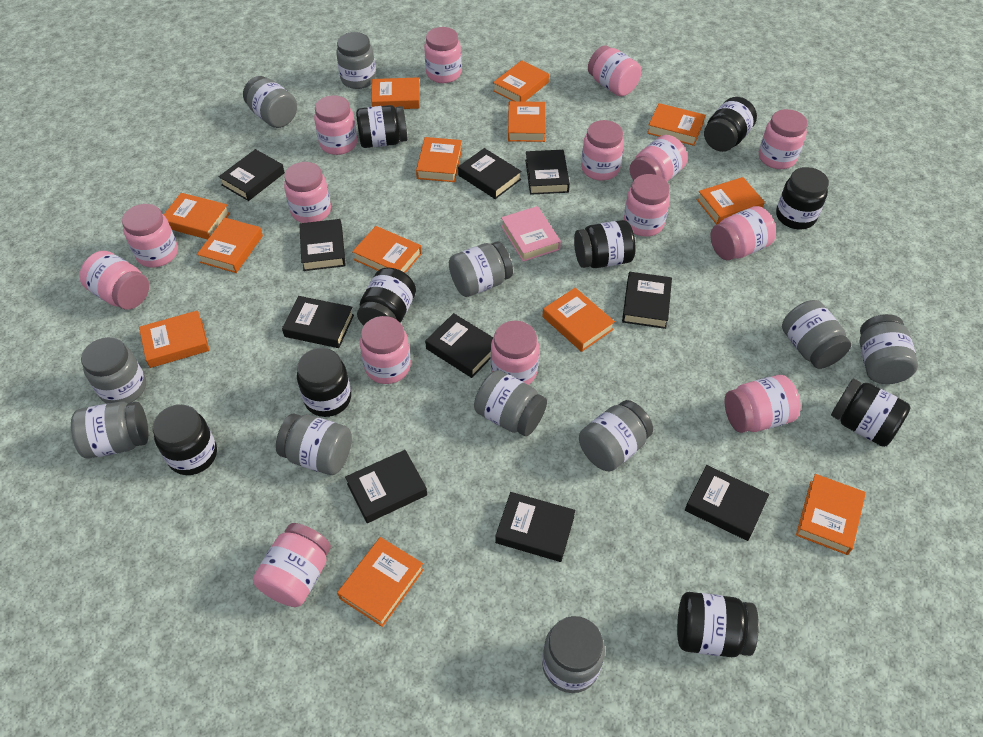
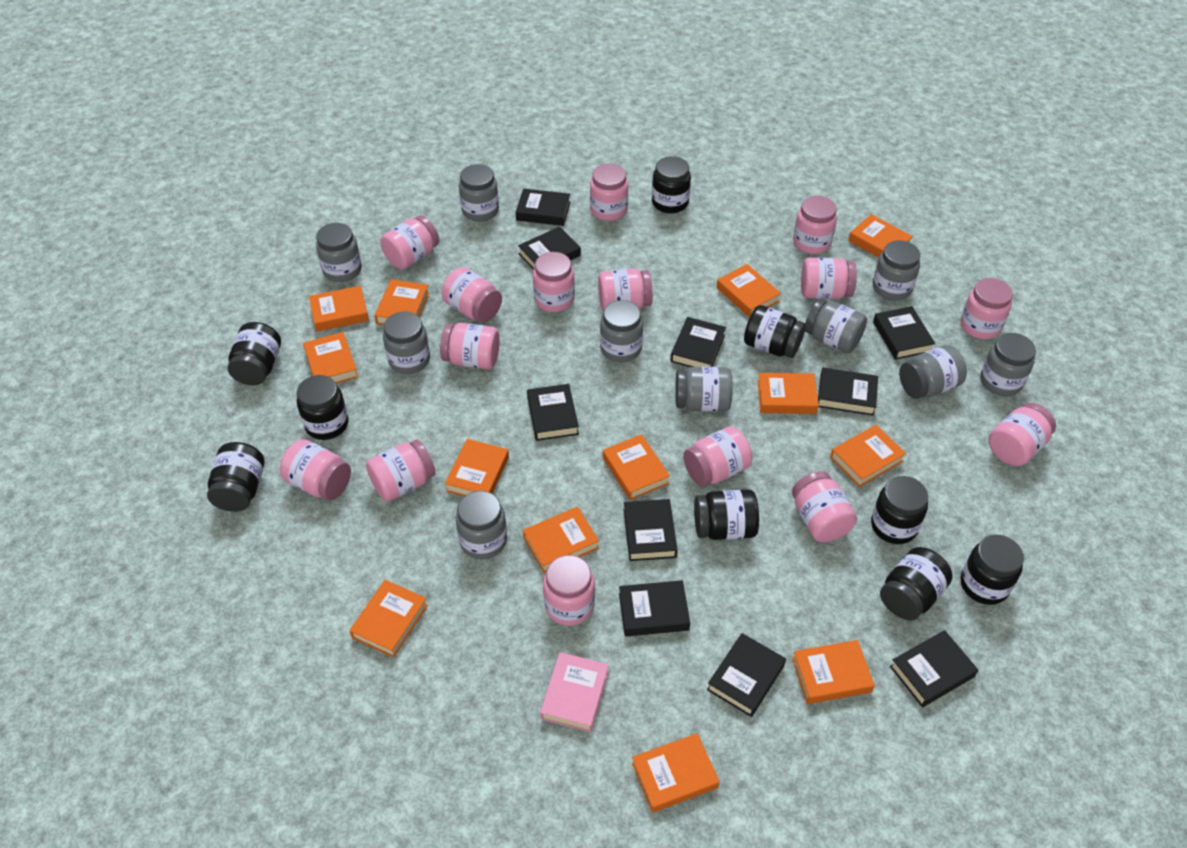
grey jar: [71,401,148,459] [81,337,146,404] [243,76,297,128] [276,413,352,475] [336,32,376,89] [449,242,513,297] [474,370,547,436] [542,616,605,693] [579,400,653,471] [782,300,851,369] [859,314,918,384] = 11 -> [316,223,362,282] [383,311,430,374] [456,491,507,559] [459,164,499,222] [600,300,643,362] [675,367,733,412] [805,298,867,353] [873,240,920,300] [899,345,967,399] [980,333,1036,396] = 10

